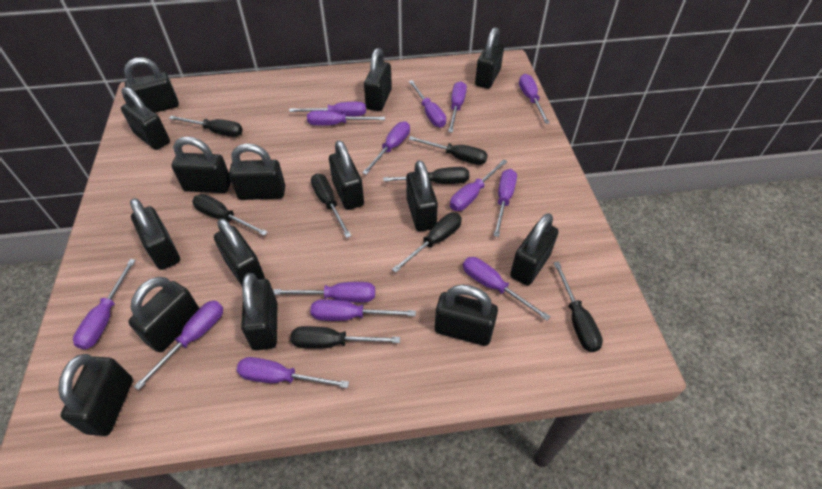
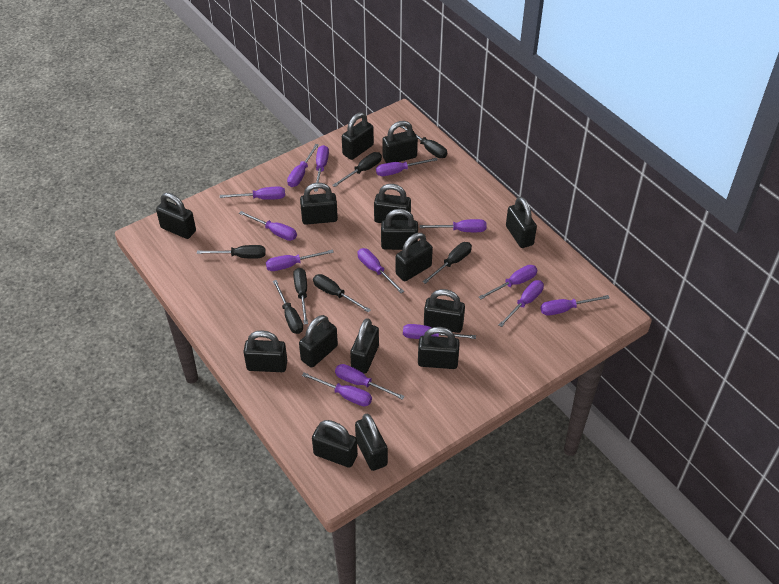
black screwdriver: [169,116,243,137] [192,194,268,236] [291,326,400,349] [311,173,351,238] [383,167,469,184] [392,213,462,273] [409,136,488,165] [553,261,603,352] = 8 -> [197,245,266,258] [273,280,303,334] [293,268,308,325] [313,274,371,313] [332,152,382,187] [401,126,447,158] [422,242,472,284] = 7

